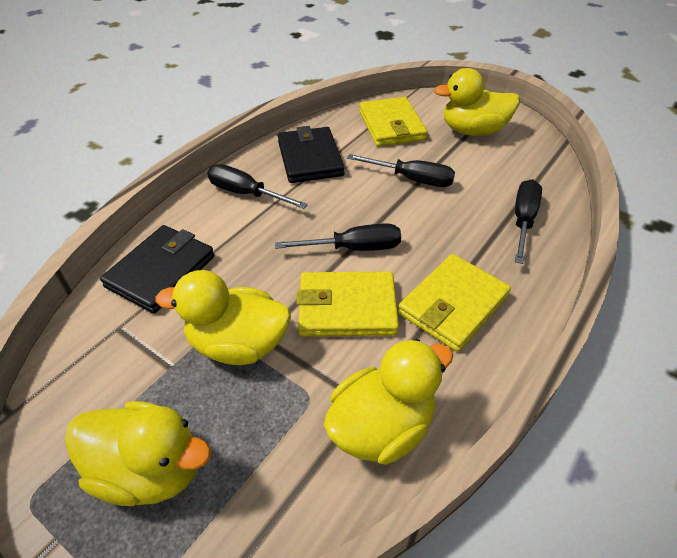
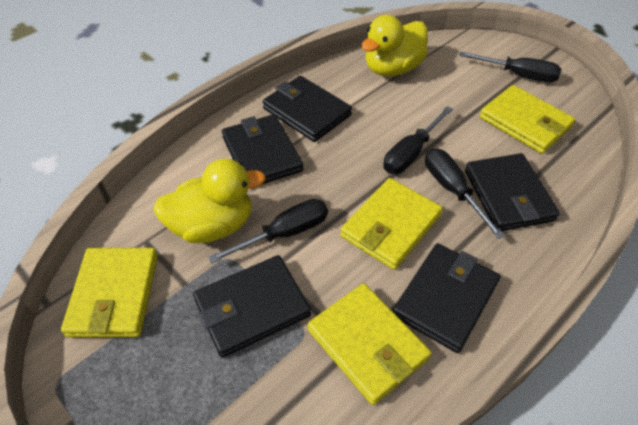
black wallet: [100,225,214,314] [278,126,345,183] = 2 -> [193,255,311,358] [222,114,303,185] [263,76,352,142] [393,243,501,353] [465,153,560,231] = 5
yellow duck: [65,401,211,506] [156,270,291,365] [324,339,453,465] [434,68,520,136] = 4 -> [153,159,266,243] [361,15,428,77] = 2
yellow wallet: [296,271,399,337] [359,97,427,147] [398,254,511,352] = 3 -> [61,248,158,337] [308,283,431,405] [340,178,443,270] [480,85,576,154] = 4

